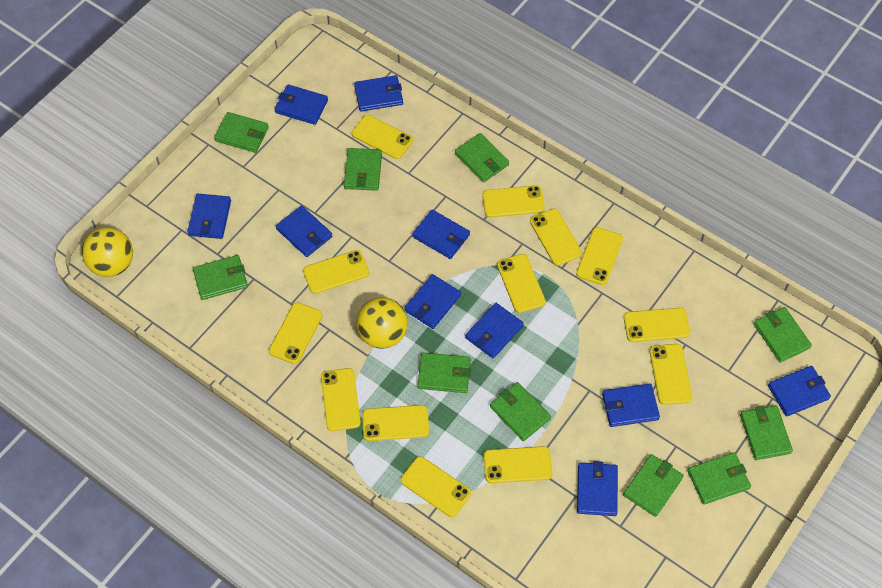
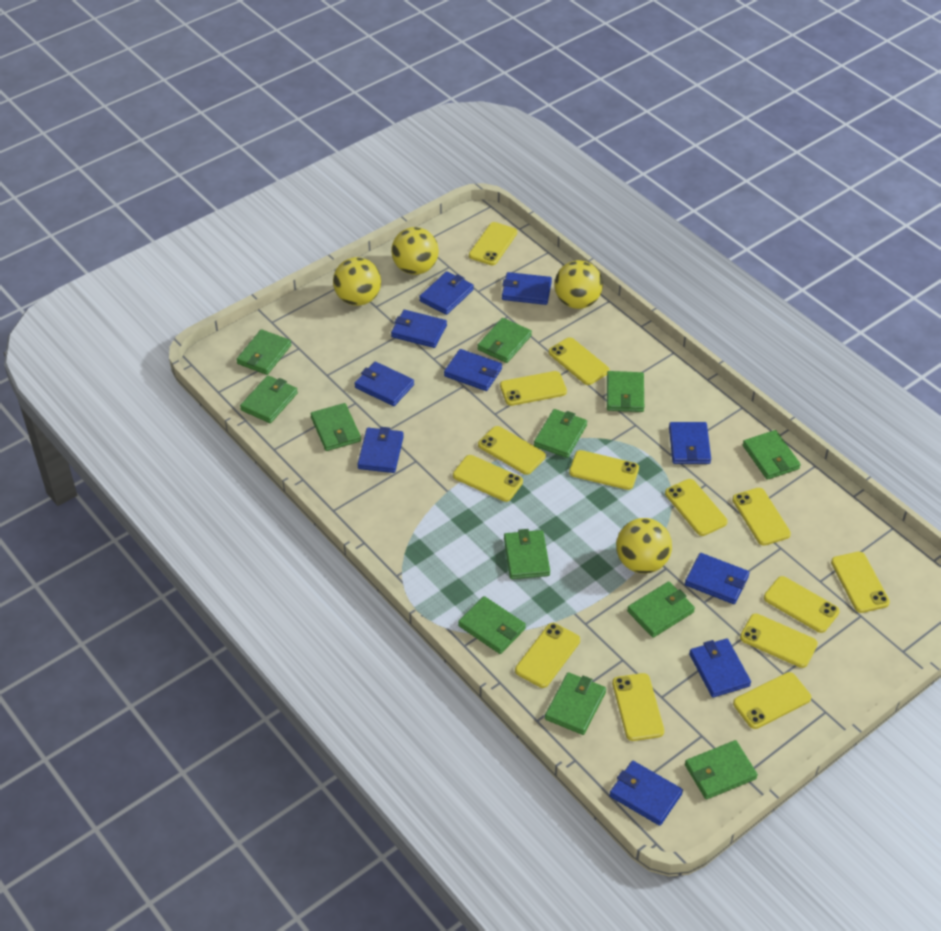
green wallet: [193,255,248,300] [214,112,269,153] [344,148,382,191] [418,353,471,393] [455,133,509,182] [490,382,551,441] [623,454,684,517] [687,452,751,505] [740,405,793,460] [754,307,812,363] = 10 -> [236,329,291,375] [240,375,298,423] [310,403,361,451] [458,596,526,654] [477,318,532,363] [504,529,550,579] [534,409,587,458] [545,672,606,735] [607,371,644,412] [627,582,695,638] [685,740,758,799] [743,430,801,480] = 12
yellow ball: [82,227,133,277] [356,297,408,349] = 2 -> [333,257,381,306] [391,227,439,275] [554,260,603,309] [616,518,672,574] = 4
yellow phone: [269,302,322,364] [303,250,369,294] [321,368,361,431] [352,115,413,159] [362,405,429,441] [401,456,471,517] [482,185,545,218] [484,446,552,483] [497,254,546,313] [530,209,582,266] [576,227,623,285] [624,308,690,342] [650,344,692,405] = 13 -> [453,455,523,502] [469,222,517,265] [478,426,546,475] [500,371,567,406] [515,623,580,688] [548,337,610,385] [569,450,639,490] [612,673,664,741] [665,479,728,536] [732,488,791,546] [733,672,811,729] [740,613,818,668] [764,576,840,633] [831,552,890,613] = 14

